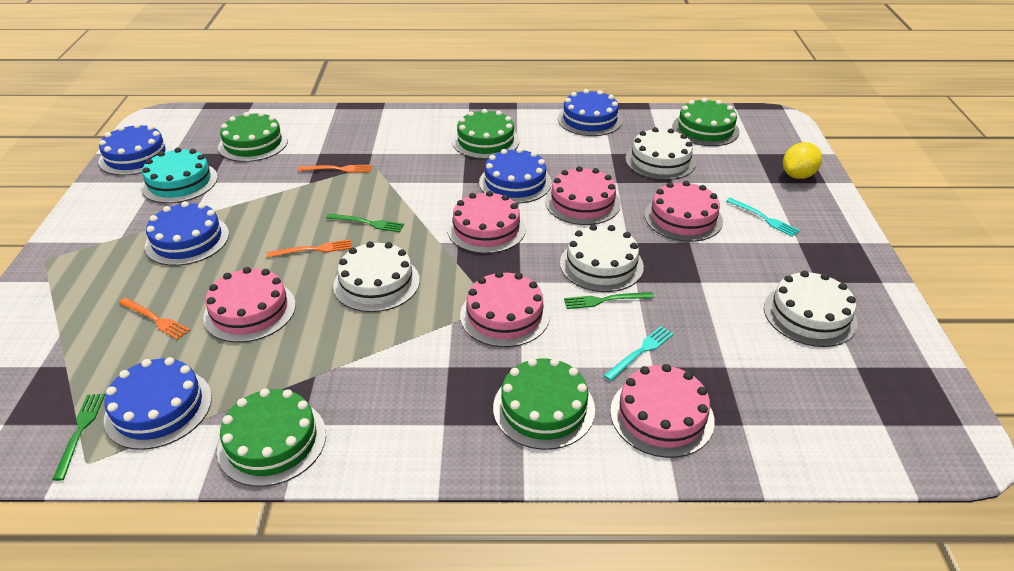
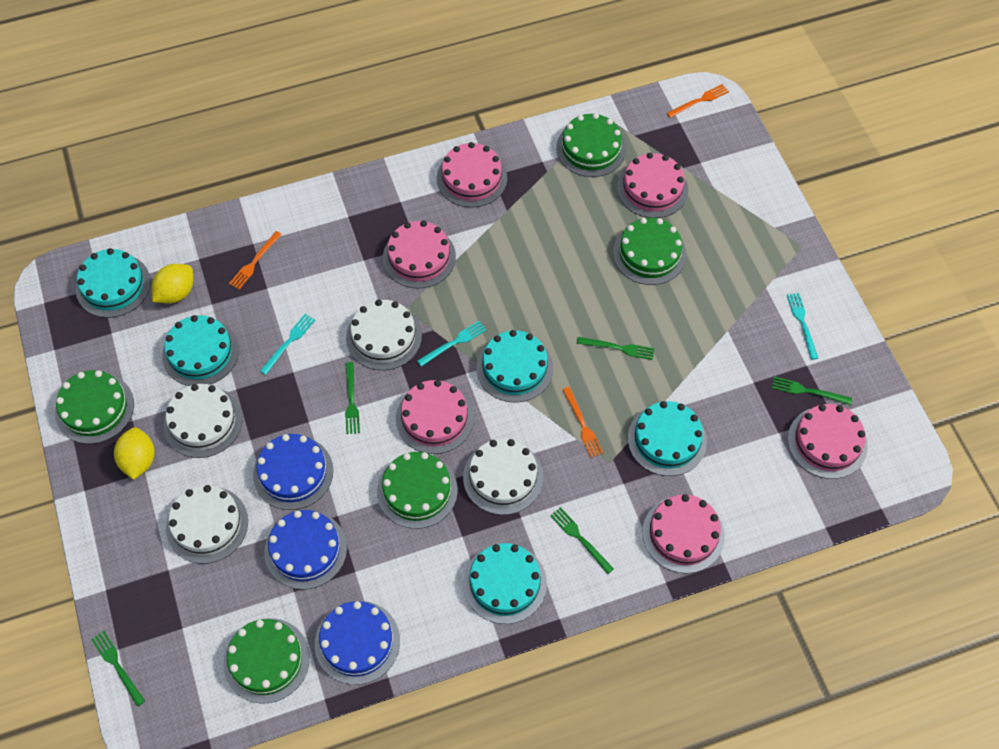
blue cake: [98,123,173,175] [104,357,212,450] [145,201,229,266] [479,148,552,204] [558,89,623,136] = 5 -> [253,434,333,510] [264,510,347,590] [315,601,400,685] = 3
green fork: [52,394,105,481] [326,214,404,232] [564,292,654,309] = 3 -> [91,631,145,706] [345,362,360,434] [550,507,614,574] [577,337,655,360] [772,377,852,405] = 5
turquoise cake: [141,148,218,203] = 1 -> [76,248,151,318] [162,315,239,386] [463,543,547,624] [477,330,553,402] [628,401,707,476] = 5
turquoise fork: [604,326,674,381] [726,198,800,237] = 2 -> [260,314,315,375] [417,321,487,366] [787,293,818,360] = 3
yellow lemon: [783,142,822,179] = 1 -> [114,427,155,480] [152,264,193,304] = 2

